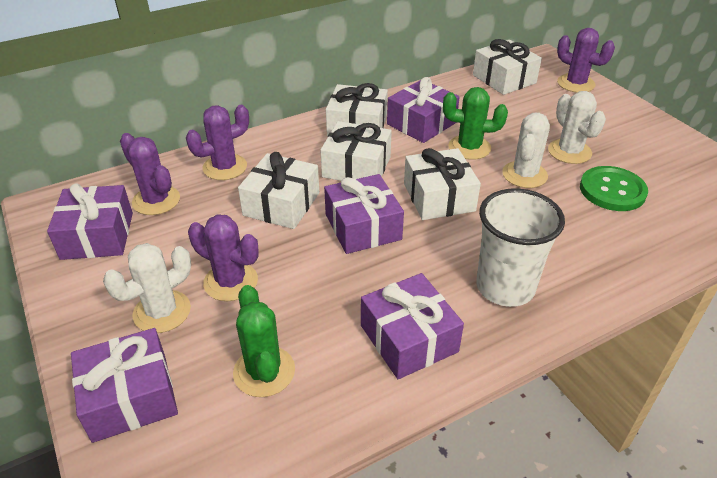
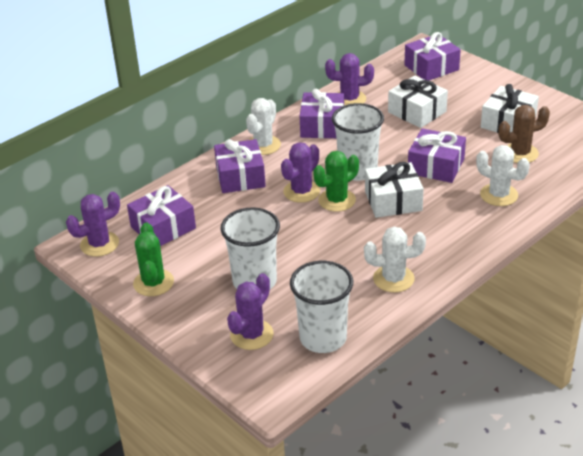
brown cactus: none = 0 -> [498,105,550,163] = 1
green button: [580,166,648,211] = 1 -> none = 0
white cup: [476,188,565,307] = 1 -> [221,207,280,289] [290,261,353,353] [332,103,384,181] = 3
white gift: [238,152,319,229] [320,121,392,181] [326,83,388,136] [404,148,481,220] [473,39,542,95] = 5 -> [365,162,424,218] [388,75,448,128] [481,84,539,133] = 3

